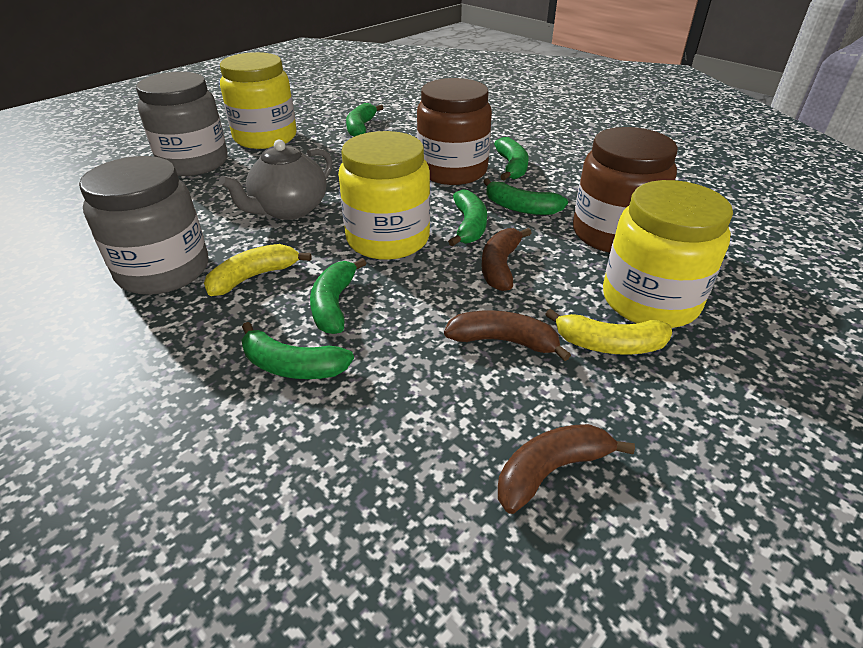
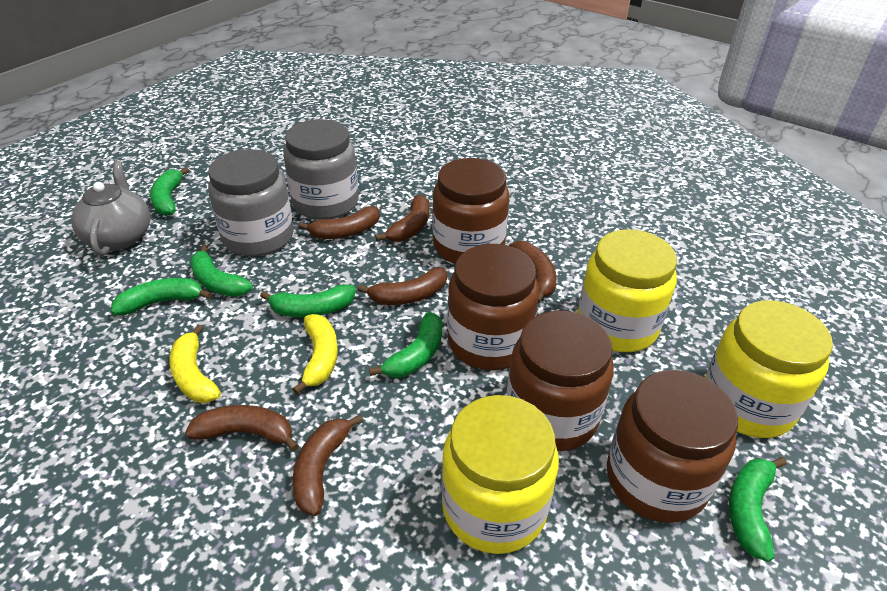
brown banana: [444,310,571,361] [482,228,532,291] [498,424,635,514] = 3 -> [185,405,299,452] [293,414,363,516] [298,206,380,239] [357,267,447,305] [375,195,430,242] [509,241,557,304] = 6
brown jar: [417,78,492,185] [573,127,678,253] = 2 -> [432,158,509,264] [447,244,539,370] [507,311,614,451] [607,370,738,523] = 4

